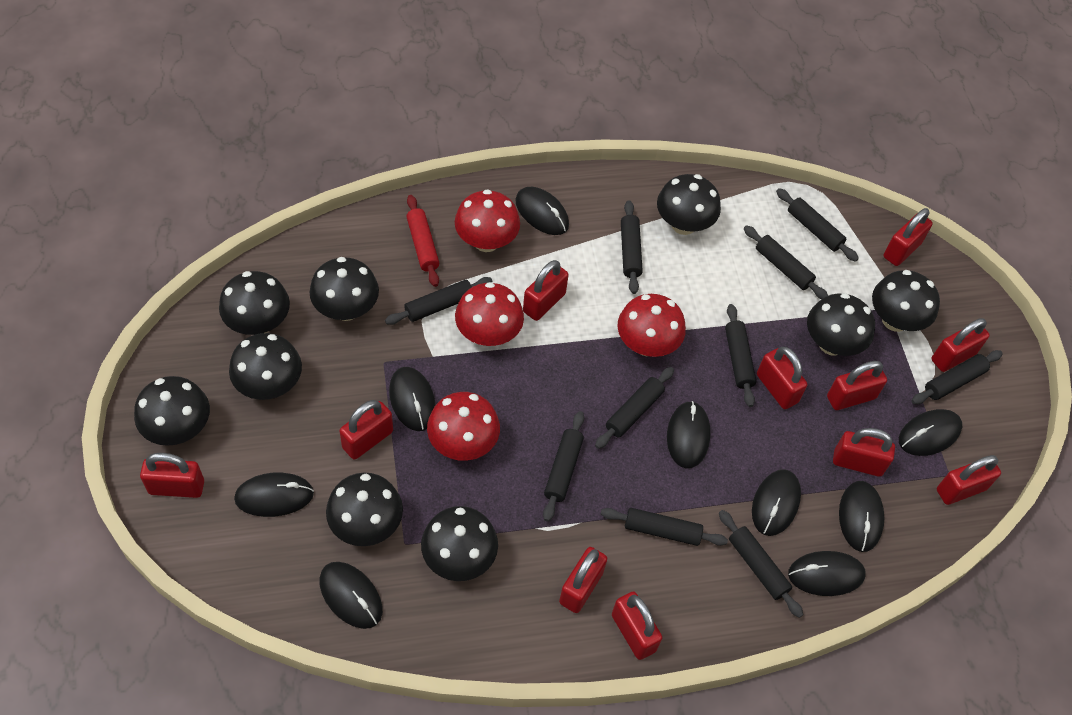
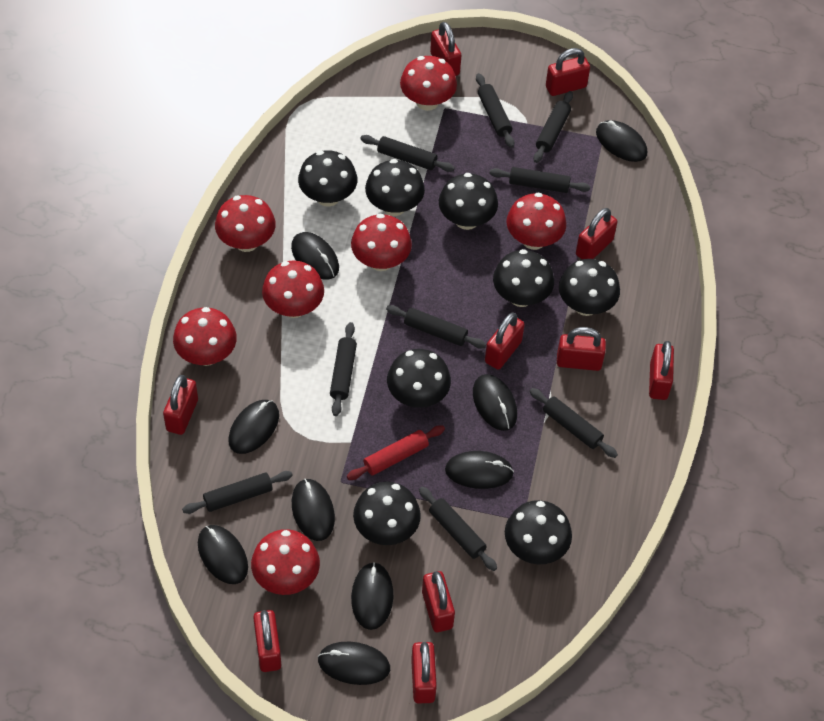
black mushroom: [134,376,210,446] [219,271,290,335] [229,333,302,400] [309,257,379,321] [326,473,403,546] [421,506,498,581] [657,174,721,235] [807,293,875,356] [872,270,940,332] = 9 -> [298,150,357,207] [353,482,421,545] [365,159,425,216] [387,349,451,408] [439,173,498,230] [493,249,554,307] [505,500,572,565] [559,259,620,316] = 8
black rolling pin: [385,277,492,325] [543,411,584,522] [595,367,674,449] [601,508,728,546] [621,200,643,294] [719,510,803,618] [725,304,756,407] [744,225,828,299] [776,188,859,262] [911,350,1003,404] = 10 -> [182,471,293,514] [330,322,357,416] [360,135,455,172] [386,305,486,349] [419,487,497,571] [476,73,515,148] [489,167,590,193] [530,388,618,458] [534,91,573,163] = 9
red mushroom: [427,392,500,461] [455,189,520,252] [455,282,524,346] [618,294,686,357] = 4 -> [173,307,237,366] [215,195,276,252] [251,529,320,595] [262,261,324,318] [351,214,412,271] [400,56,457,111] [507,192,566,250] = 7
red padlock: [140,453,204,498] [339,400,393,460] [523,260,569,321] [559,547,607,613] [612,592,662,660] [757,347,807,409] [827,361,887,410] [833,428,895,477] [883,208,933,266] [931,318,990,372] [937,455,1001,505] = 11 -> [163,375,198,435] [253,610,281,672] [411,642,437,704] [422,571,455,632] [430,22,461,76] [485,313,525,370] [546,48,590,96] [557,327,606,371] [576,208,617,259] [649,341,674,400] = 10

